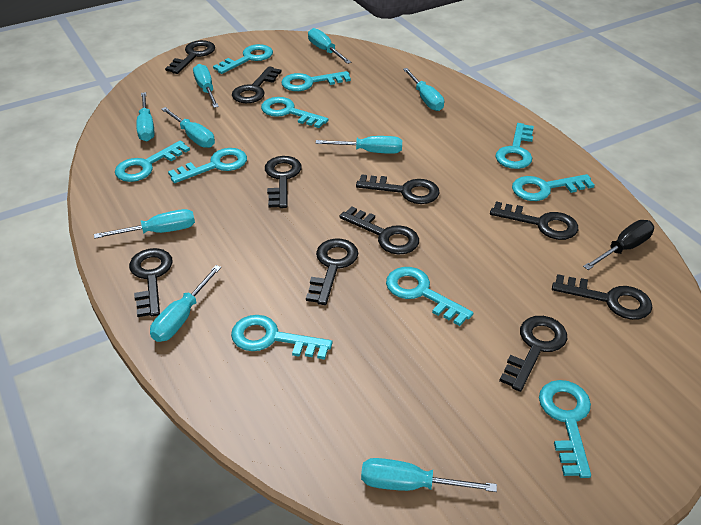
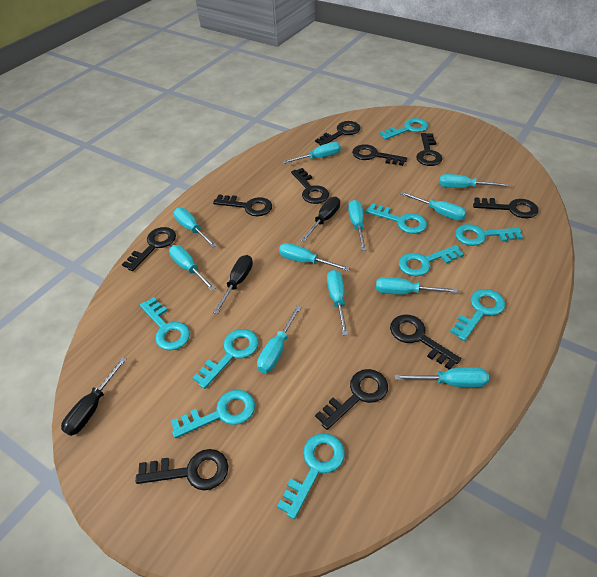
black screwdriver: [583,220,654,270] = 1 -> [61,357,127,436] [213,255,253,314] [301,197,340,242] = 3
turquoise key: [115,141,190,182] [168,148,247,183] [213,44,273,74] [231,315,333,360] [261,97,329,128] [282,71,351,91] [386,267,473,326] [496,123,534,169] [512,174,595,201] [539,380,591,478] = 10 -> [140,297,190,350] [171,390,255,438] [192,329,259,389] [277,433,345,519] [366,203,427,234] [380,118,428,140] [399,245,464,276] [450,289,506,341] [455,224,523,246] = 9
turquoise screwdriver: [94,209,195,239] [136,92,154,141] [150,265,221,342] [161,107,215,148] [193,64,219,108] [308,28,351,64] [315,136,402,154] [361,458,497,492] [403,68,444,111] = 9 -> [169,245,215,291] [174,208,217,247] [257,306,301,373] [279,243,350,271] [283,142,341,164] [327,270,348,335] [348,200,366,251] [376,277,457,294] [395,367,489,387] [400,191,467,220] [439,174,508,188] = 11

